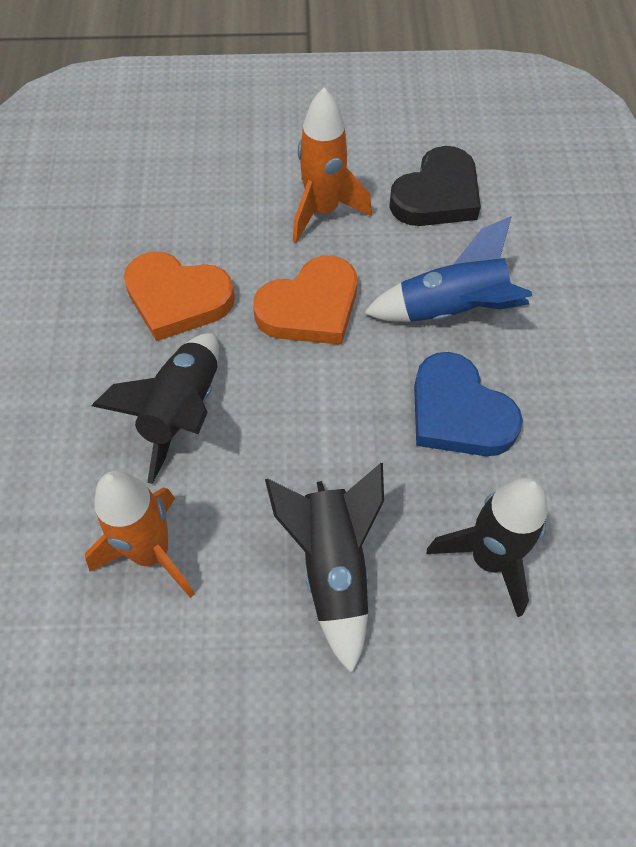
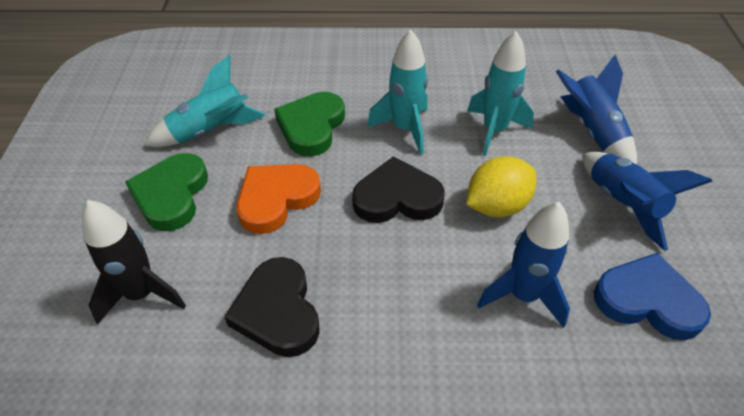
black heart: [389,146,481,226] = 1 -> [224,257,320,357] [352,156,445,223] = 2
black rocket: [92,333,219,484] [265,463,384,674] [427,478,548,617] = 3 -> [82,200,186,324] = 1
blue rocket: [364,216,532,322] = 1 -> [477,202,570,328] [556,55,637,164] [582,152,712,251] = 3
green heart: none = 0 -> [125,153,208,231] [274,92,345,157] = 2
orange heart: [124,251,235,341] [253,256,357,345] = 2 -> [236,164,321,234] = 1
orange rocket: [85,471,195,598] [293,87,372,243] = 2 -> none = 0
turquoise rocket: none = 0 -> [144,55,266,147] [367,29,428,155] [467,31,534,156] = 3
yellow lemon: none = 0 -> [466,156,537,217] = 1

